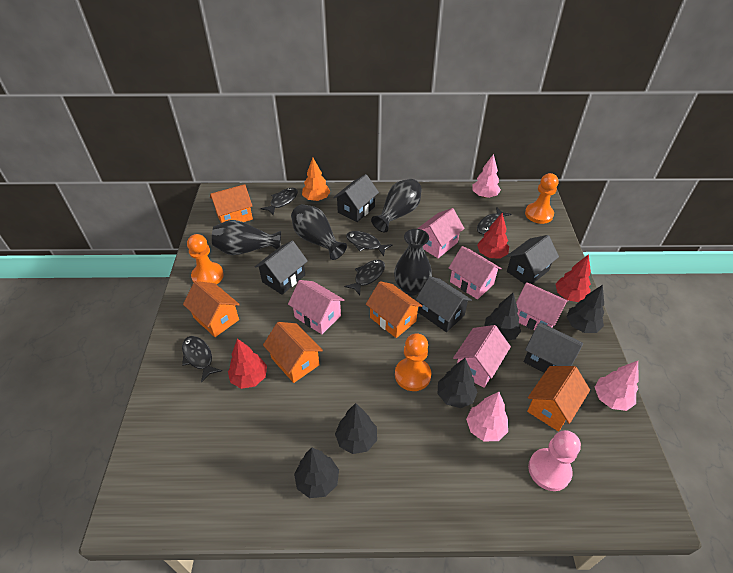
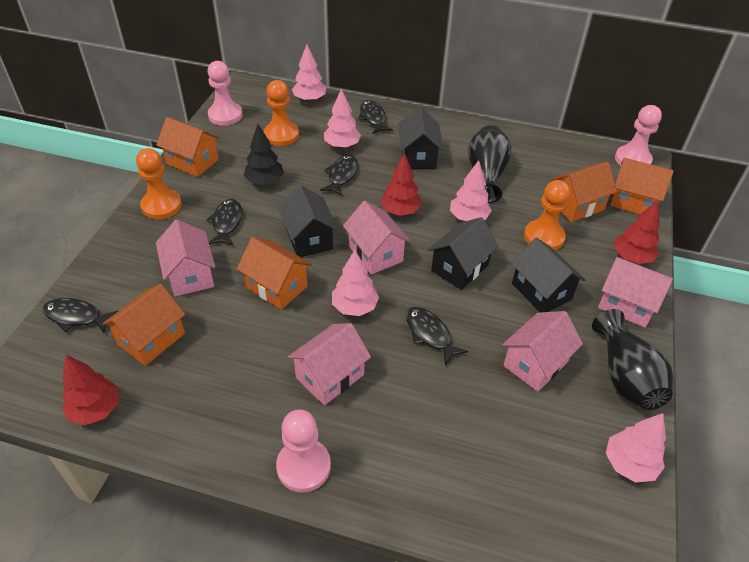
black house: [255,241,308,295] [333,174,379,222] [416,276,472,332] [507,235,559,284] [524,323,583,373] = 5 -> [278,185,338,257] [398,107,443,169] [428,217,499,290] [511,238,585,312] = 4
black tree: [294,448,339,498] [335,403,377,454] [438,358,478,408] [484,293,521,341] [567,285,604,333] = 5 -> [244,124,284,185] = 1
black vase: [212,220,281,255] [291,204,347,260] [371,179,422,232] [394,229,432,296] = 4 -> [468,125,512,203] [592,309,673,410] = 2
orange tree: [302,158,331,201] = 1 -> none = 0
pink pawn: [528,430,581,491] = 1 -> [207,61,243,126] [276,410,331,493] [615,105,662,166] = 3
pink tree: [466,392,508,441] [472,154,501,198] [595,361,639,411] = 3 -> [292,44,327,102] [324,88,361,149] [332,250,379,316] [450,160,492,221] [606,413,666,483] = 5

